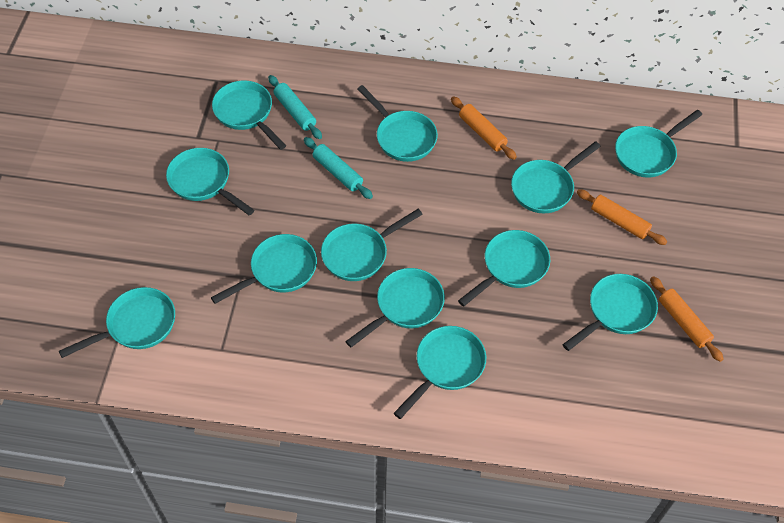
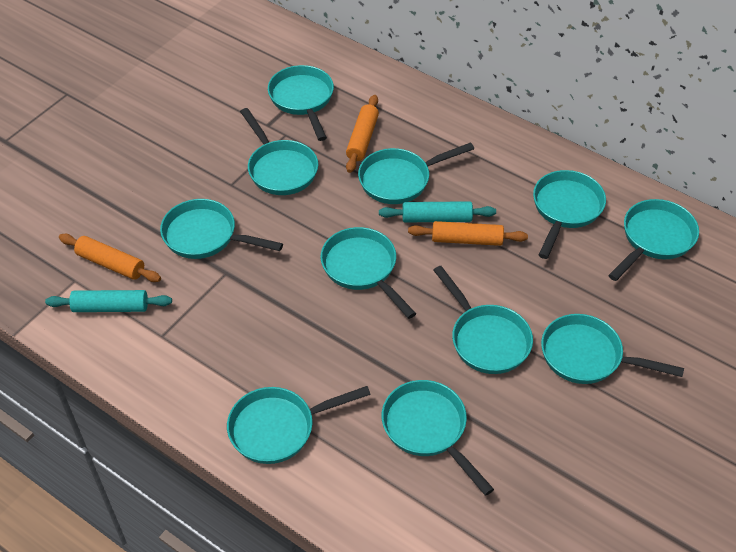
turquoise pan: [59,287,175,358] [166,148,254,215] [211,234,317,304] [212,80,286,150] [321,209,423,281] [345,268,445,348] [357,85,438,162] [394,326,486,419] [458,230,550,307] [511,141,601,214] [562,274,658,351] [615,110,702,178] = 12 -> [160,199,283,259] [227,386,371,464] [240,108,318,195] [268,65,334,141] [320,227,416,319] [358,142,474,204] [382,380,494,496] [433,266,533,374] [533,170,606,259] [541,314,684,384] [608,199,699,281] = 11

